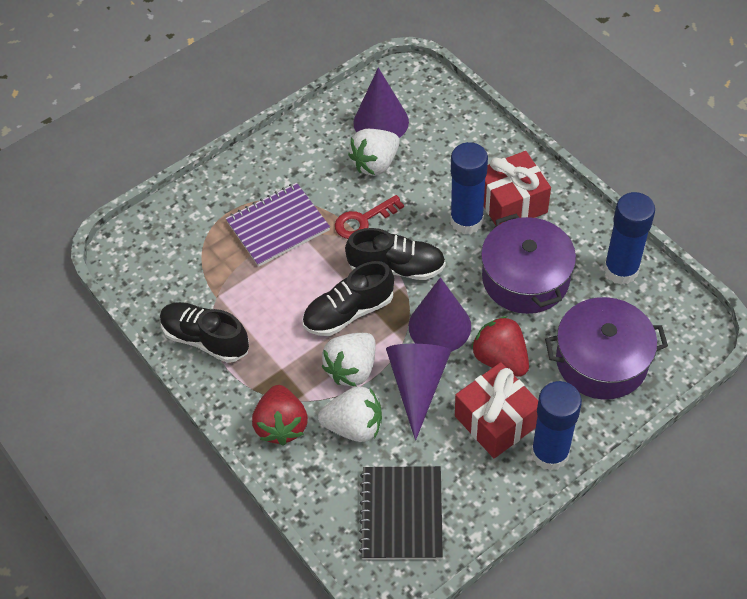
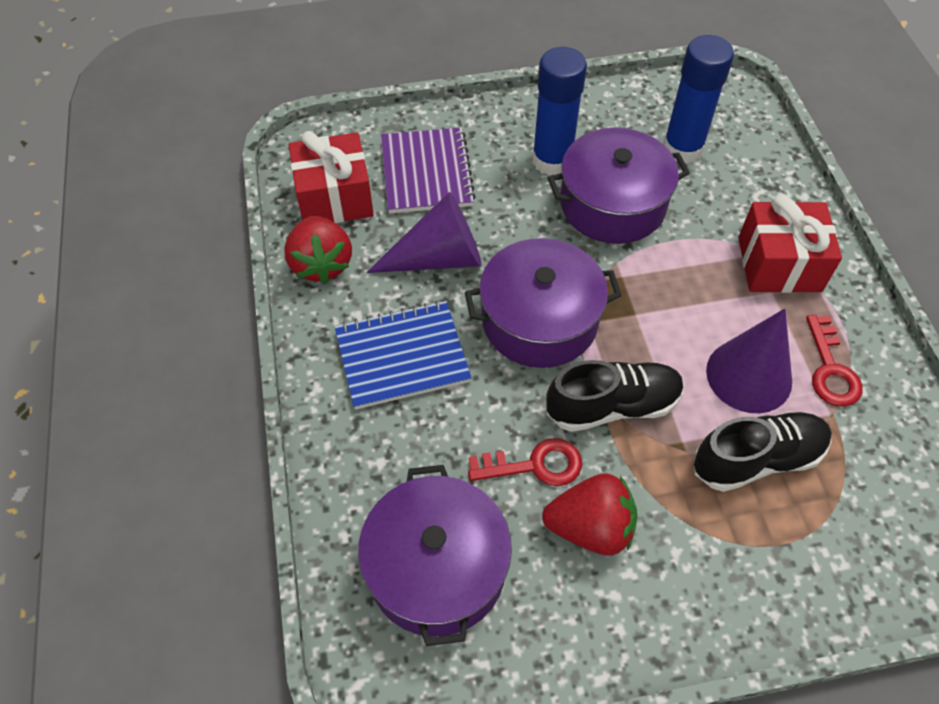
black notebook: [359,466,443,560] = 1 -> none = 0
black shoe: [160,302,249,363] [302,261,394,336] [345,228,446,280] = 3 -> [546,360,684,432] [694,411,832,492] = 2
blue glue stick: [450,142,488,234] [531,381,582,471] [604,192,655,285] = 3 -> [532,47,587,176] [663,35,734,164] = 2
blue notebook: none = 0 -> [335,301,471,410] = 1
purple cone: [353,68,409,138] [386,344,451,440] [409,277,471,352] = 3 -> [366,192,482,273] [706,308,792,413] = 2
purple pot: [481,214,576,314] [545,297,668,400] = 2 -> [358,465,512,646] [465,238,622,368] [548,128,690,244] = 3
red key: [335,195,404,239] = 1 -> [468,438,582,486] [806,315,863,407] = 2
white strawberry: [318,386,382,442] [322,333,376,387] [348,129,400,176] = 3 -> none = 0

